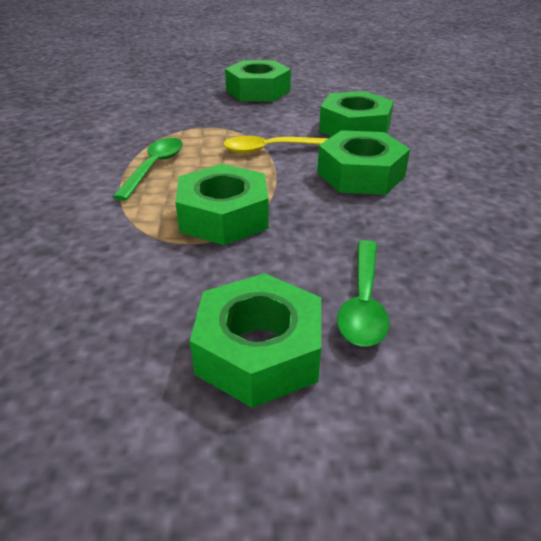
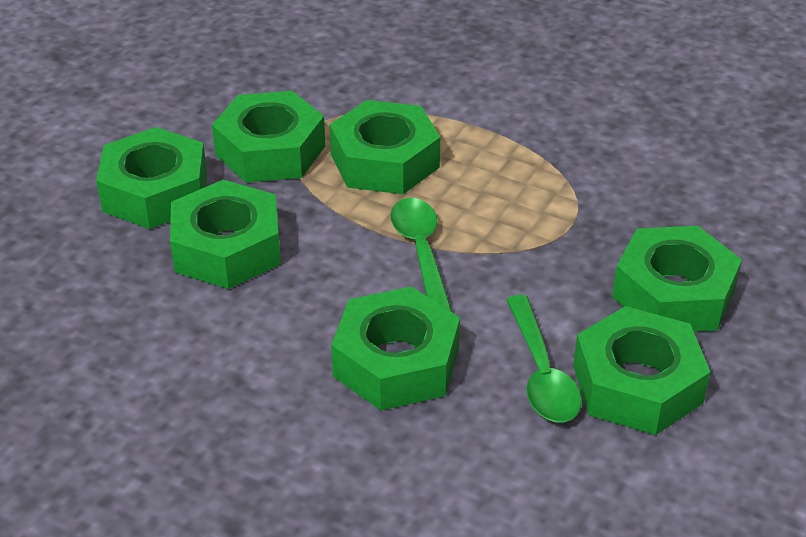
green nut: [175,164,268,245] [190,273,321,408] [225,60,291,101] [317,130,410,195] [319,91,394,137] = 5 -> [96,127,207,229] [170,180,281,289] [212,91,325,183] [330,100,440,194] [331,286,460,411] [573,306,710,435] [612,226,742,332] = 7
yellow spoon: [223,136,329,153] = 1 -> none = 0

